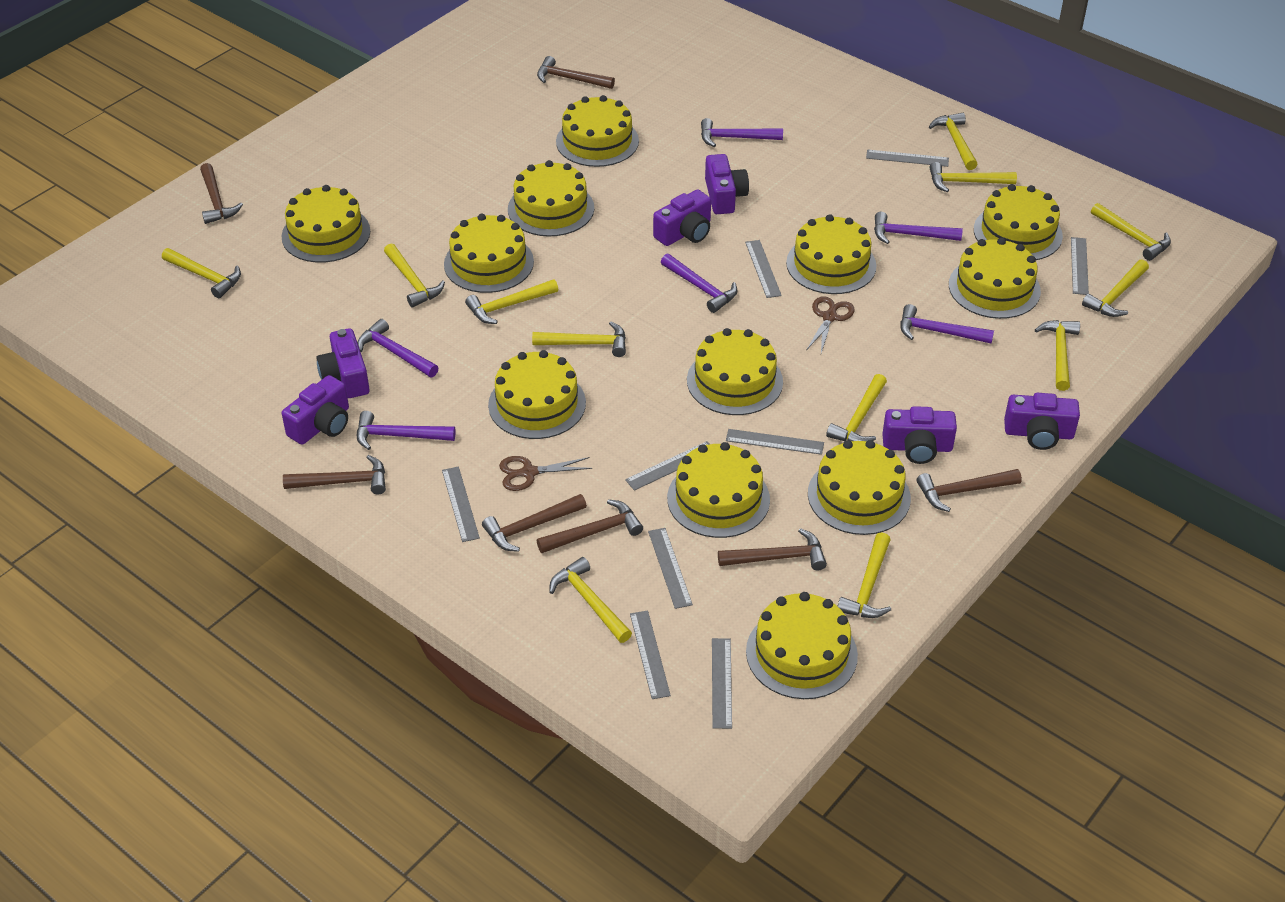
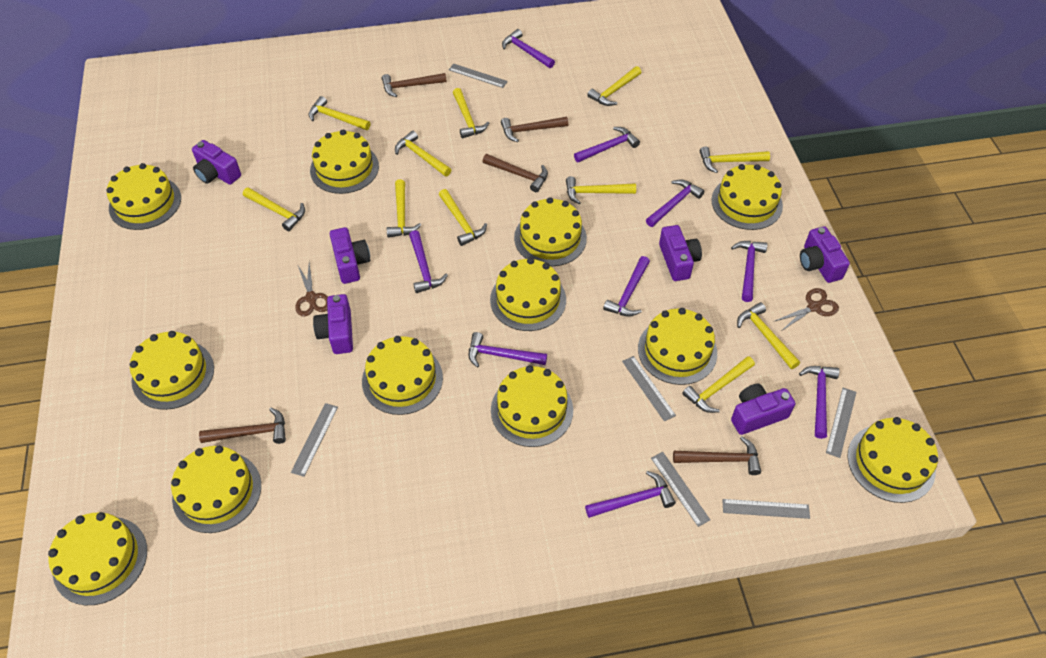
brown hammer: [200,163,243,224] [283,455,386,495] [482,494,587,552] [537,56,615,89] [537,499,643,553] [718,528,827,571] [916,469,1022,512] = 7 -> [199,407,286,444] [382,73,447,97] [482,154,548,192] [501,117,568,142] [673,437,761,475] = 5
grey ruler: [442,467,480,542] [625,441,709,491] [630,610,671,699] [648,528,693,609] [712,638,732,729] [726,429,824,455] [745,240,782,298] [866,149,949,167] [1071,237,1089,295] = 9 -> [291,403,338,477] [449,64,508,88] [622,356,676,421] [651,452,710,527] [722,499,810,519] [826,388,856,458] = 6
purple hammer: [357,319,439,377] [357,411,456,450] [661,254,738,313] [701,118,783,147] [874,212,963,244] [900,304,994,343] = 6 -> [409,230,448,293] [469,332,547,368] [502,29,555,68] [574,127,640,163] [585,471,676,518] [603,256,650,317] [646,180,704,227] [731,241,767,302] [799,366,839,439] = 9
yellow hammer: [162,248,241,298] [384,244,445,307] [465,279,558,324] [532,322,626,357] [549,557,632,643] [826,374,887,441] [838,532,891,618] [929,113,978,170] [929,162,1017,192] [1035,320,1080,391] [1082,259,1149,317] [1091,203,1171,261] = 12 -> [243,187,305,231] [309,96,370,130] [387,179,421,238] [395,131,451,176] [439,189,487,246] [453,88,489,138] [566,176,636,204] [587,66,642,106] [682,356,755,413] [700,147,770,173] [737,302,800,369] = 11

